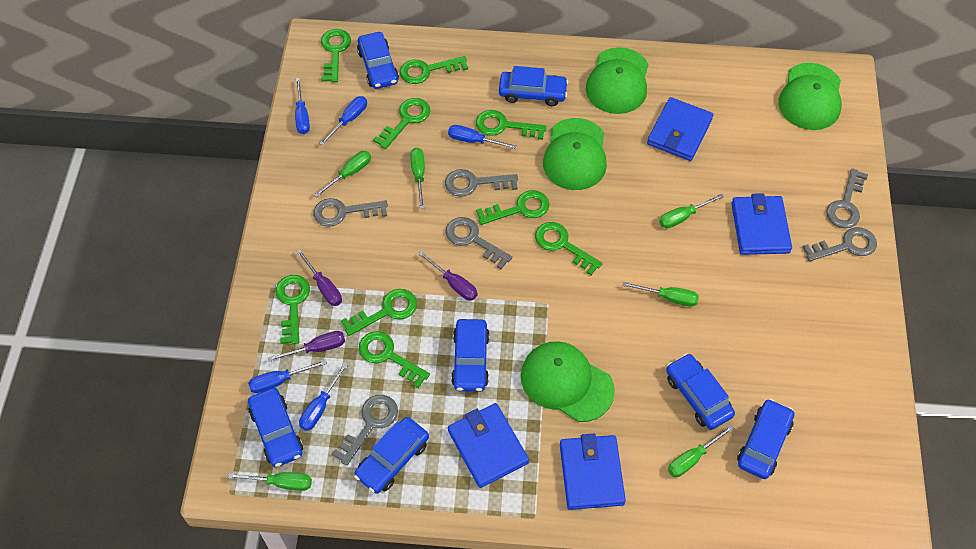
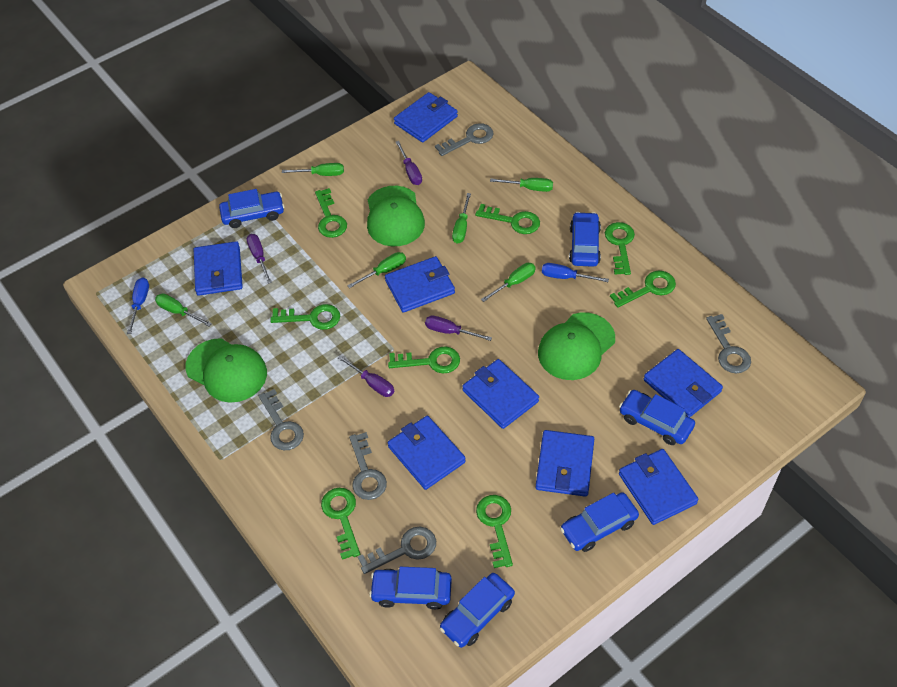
blue car: [248,388,303,467] [354,417,429,494] [357,32,399,89] [451,319,490,392] [499,66,568,106] [666,353,735,430] [737,399,794,479] = 7 -> [219,189,284,228] [369,567,452,610] [440,573,515,648] [560,492,639,552] [569,212,601,267] [619,390,695,445] = 6
blue screwdriver: [248,359,327,393] [295,78,310,134] [299,362,348,431] [319,96,367,146] [448,125,517,149] = 5 -> [127,278,149,334] [542,263,609,282] = 2
blue wallet: [448,403,529,488] [560,434,626,510] [647,97,713,161] [731,193,792,255] = 4 -> [194,241,243,296] [385,256,455,313] [388,415,466,490] [394,92,458,143] [462,359,539,429] [536,430,594,497] [619,449,699,525] [644,349,723,417] = 8
green cap: [521,341,615,422] [543,118,607,190] [586,47,649,114] [778,63,842,130] = 4 -> [185,338,267,403] [367,186,425,246] [538,312,615,380] = 3
green key: [276,275,310,344] [321,29,351,82] [341,289,417,336] [358,331,430,388] [373,98,430,149] [400,56,468,84] [476,110,547,140] [476,190,549,225] [535,222,602,275] = 9 -> [270,304,340,330] [315,188,347,238] [321,488,360,560] [388,346,460,373] [475,204,540,234] [476,495,513,568] [605,222,635,275] [610,271,676,308] = 8
grey key: [313,198,388,227] [332,395,398,466] [445,169,518,197] [445,217,512,269] [803,227,877,262] [826,168,868,228] = 6 -> [259,389,304,450] [349,432,387,500] [358,526,436,574] [435,123,493,156] [706,314,751,374] = 5
purple screwdriver: [268,331,345,362] [296,249,342,306] [418,251,478,301] = 3 -> [247,234,272,284] [338,355,394,397] [396,141,422,185] [425,316,492,341] = 4

